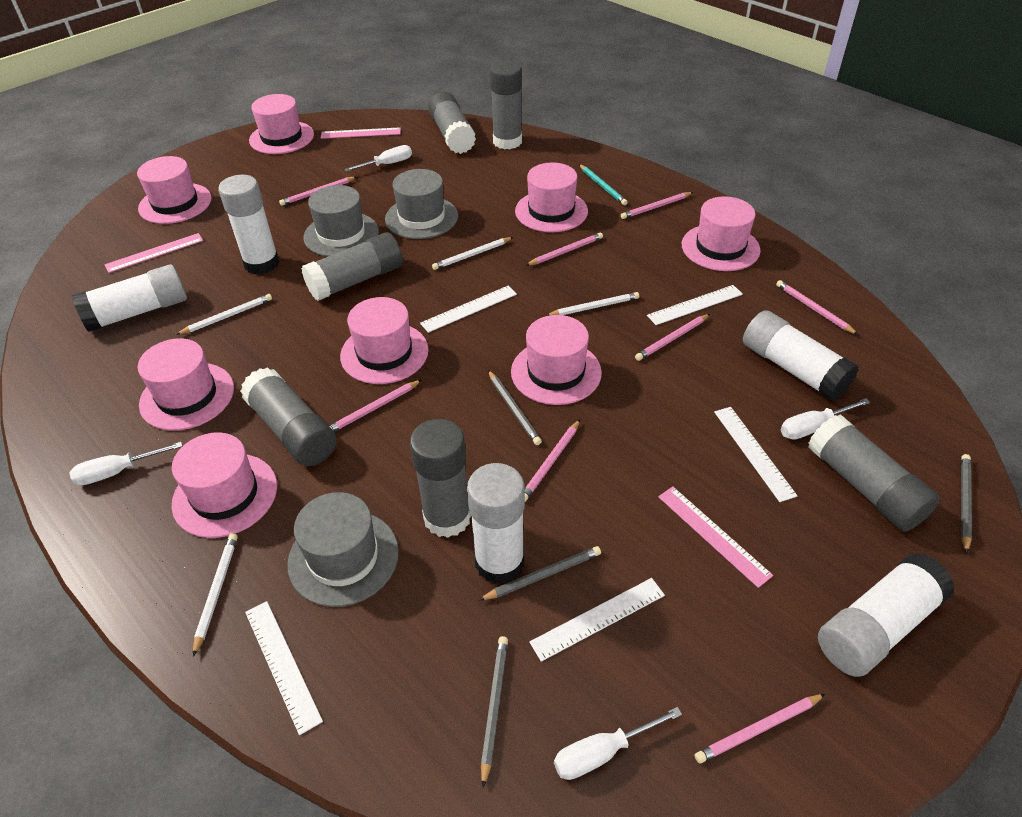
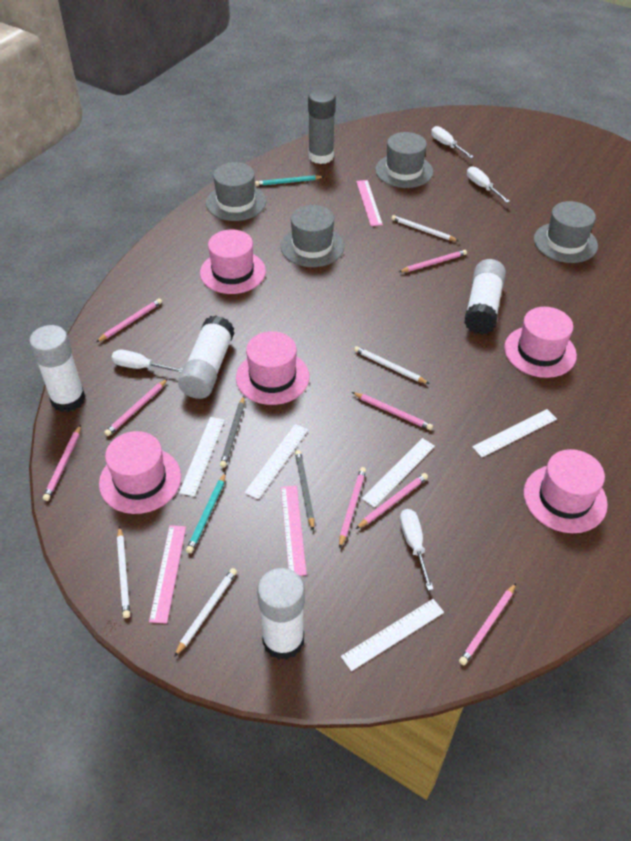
grey glue stick: [240,367,336,466] [301,233,403,301] [410,419,471,538] [428,92,476,154] [490,61,522,149] [808,414,940,532] = 6 -> [308,89,336,164] = 1
grey hat: [287,492,399,607] [303,185,379,257] [385,169,458,239] = 3 -> [206,162,266,221] [281,205,344,267] [375,132,433,188] [534,201,598,263] = 4
grey pencil: [479,546,601,600] [481,636,508,787] [488,370,542,445] [961,454,972,554] = 4 -> [220,396,245,468] [295,450,315,531] = 2
pink hat: [137,156,212,224] [138,338,234,431] [172,432,277,538] [249,94,314,154] [340,297,429,384] [511,315,602,405] [515,163,588,232] [682,196,761,271] = 8 -> [99,431,181,514] [200,229,266,294] [236,331,309,405] [504,307,577,378] [524,449,608,533] = 5
turquoise pencil: [579,164,628,205] = 1 -> [186,472,226,553] [255,175,324,186] = 2
white glue stick: [72,264,187,332] [218,175,280,274] [467,463,525,584] [743,310,859,401] [818,553,955,677] = 5 -> [29,325,85,412] [178,315,234,399] [257,568,305,660] [464,259,506,334] = 4

